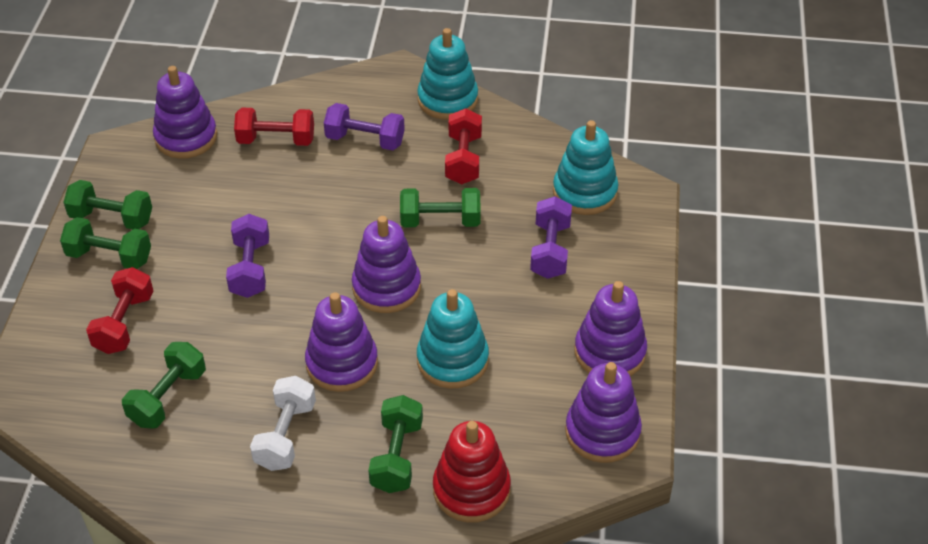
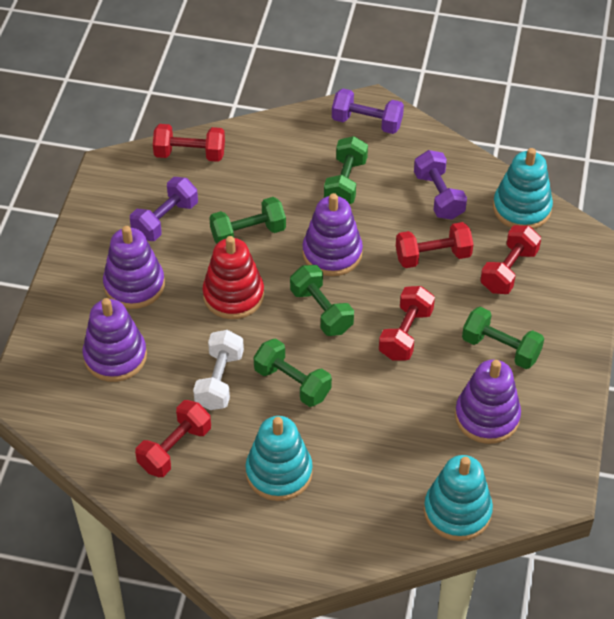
purple stacking toy: [153,66,217,159] [305,292,378,392] [352,216,421,313] [565,362,642,463] [574,281,647,376] = 5 -> [83,298,147,382] [103,226,165,309] [302,193,363,276] [455,360,521,444] = 4
red dumbbell: [86,267,154,354] [234,108,314,146] [445,108,482,184] = 3 -> [135,400,211,477] [153,124,225,162] [379,286,435,361] [396,222,474,268] [480,225,541,294] = 5

